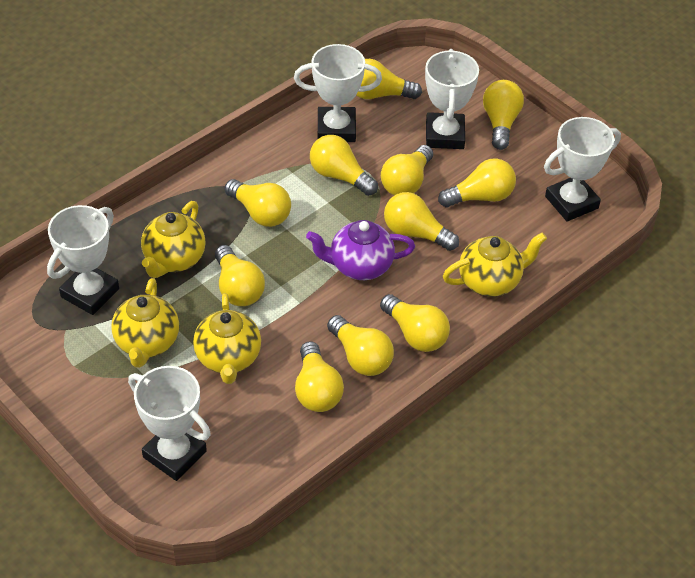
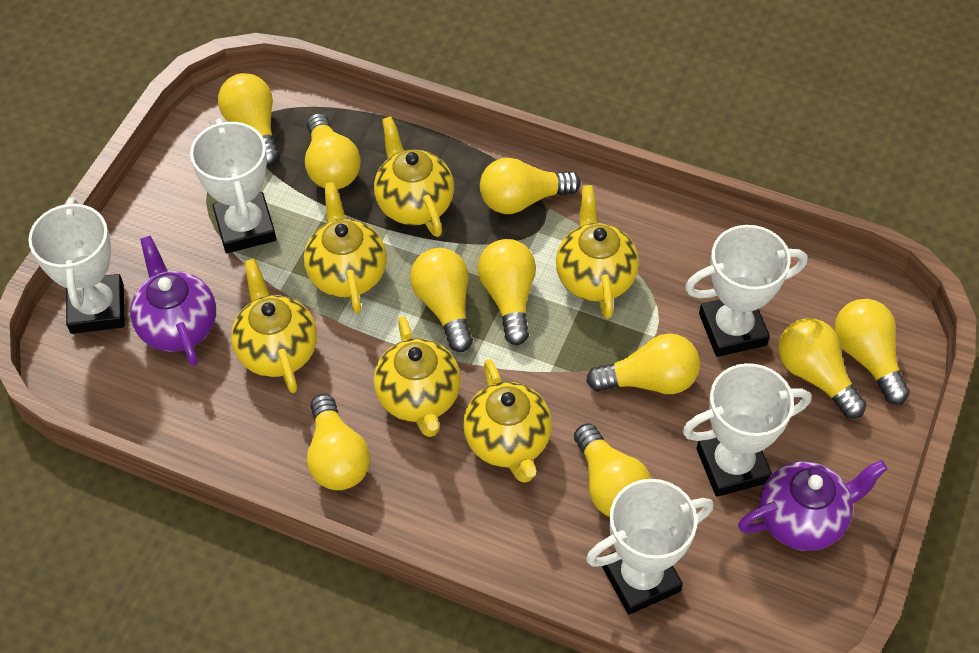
purple teapot: [306,220,415,280] = 1 -> [130,236,216,366] [738,460,887,551] = 2
yellow light bulb: [215,245,265,306] [224,179,291,227] [295,341,344,412] [310,135,378,196] [327,315,394,376] [356,59,422,99] [380,294,450,352] [381,145,433,195] [384,192,459,251] [438,158,516,207] [483,80,524,150] = 11 -> [218,73,280,166] [305,113,361,189] [307,394,370,490] [410,248,473,352] [477,239,536,345] [480,158,581,214] [574,423,651,517] [586,333,700,394] [779,318,866,418] [834,299,910,405] = 10
yellow teapot: [111,278,179,368] [141,201,206,278] [193,293,261,384] [443,233,547,297] = 4 -> [231,258,317,393] [304,182,387,314] [374,116,454,237] [374,316,461,437] [463,359,552,483] [556,185,639,319] = 6

